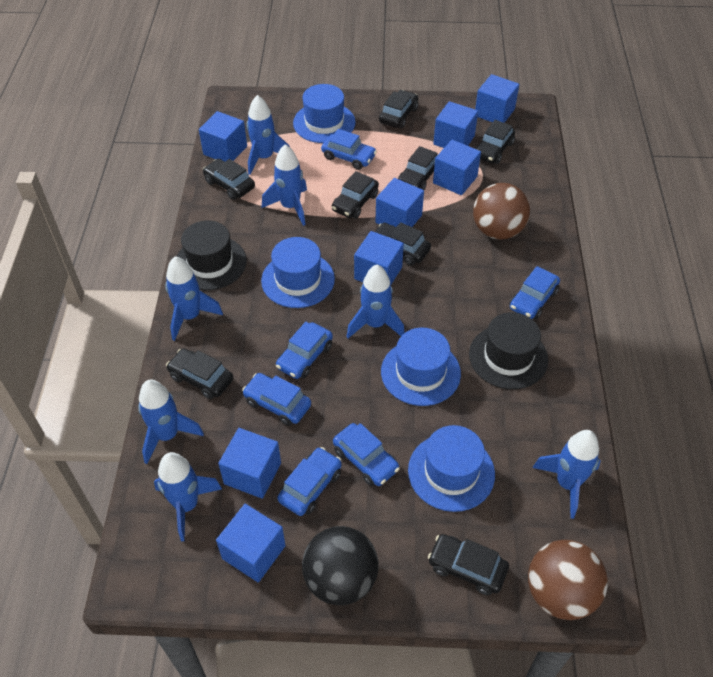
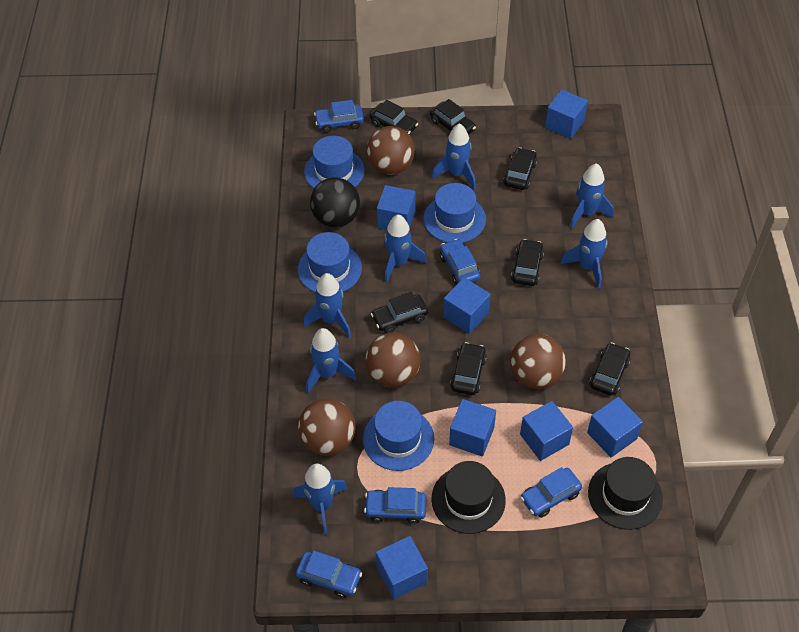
black car: [166,348,233,399] [203,159,255,200] [332,171,379,219] [375,222,431,265] [379,90,418,129] [398,146,438,190] [428,534,509,595] [475,120,515,164] = 8 -> [370,100,418,135] [371,292,428,333] [430,99,476,135] [450,342,487,395] [503,147,537,190] [511,239,544,286] [589,342,631,396] = 7
blue car: [242,373,311,426] [276,322,333,379] [277,447,342,516] [321,129,377,170] [333,423,400,486] [509,266,560,319] = 6 -> [296,551,362,598] [314,100,364,133] [364,487,426,524] [440,239,480,285] [520,467,582,518] = 5
blue cube: [199,111,247,162] [216,504,286,582] [218,428,281,499] [354,231,404,285] [375,178,424,227] [433,101,478,148] [433,140,481,195] [475,74,519,123] = 8 -> [376,536,428,599] [377,185,415,230] [443,278,491,334] [449,399,496,456] [520,401,573,461] [545,90,588,139] [587,397,643,457] = 7
brown ball: [473,183,530,240] [528,540,607,620] = 2 -> [298,398,355,456] [365,333,420,387] [367,126,415,175] [510,334,566,389] = 4

